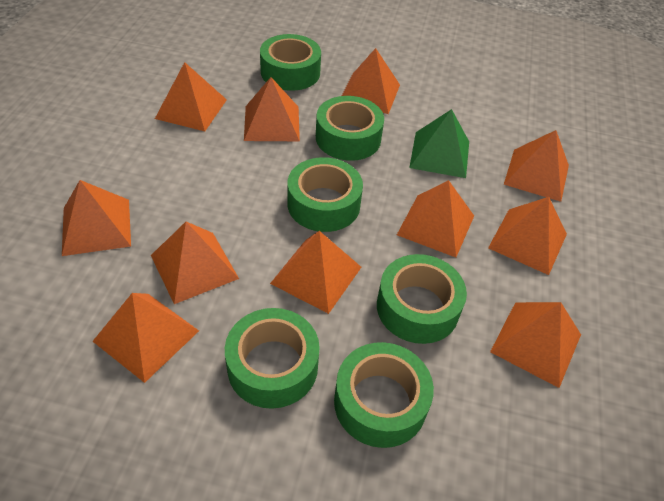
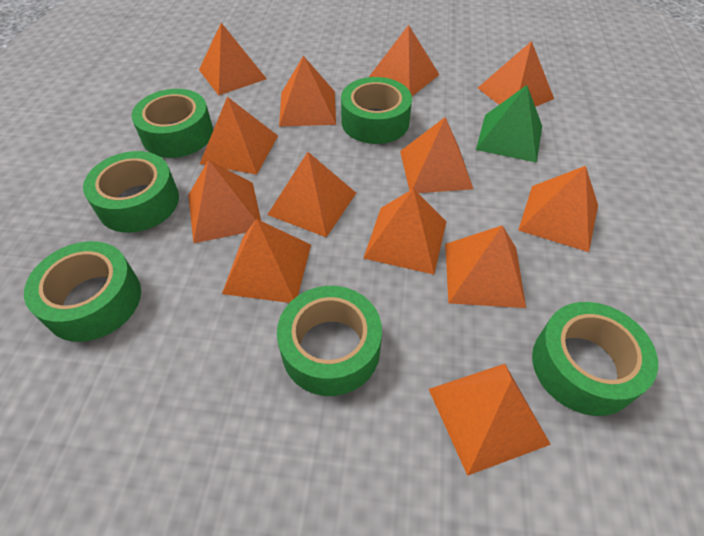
orange pyramid: [62,180,131,256] [92,293,199,383] [151,222,239,304] [155,62,227,131] [244,77,300,141] [270,231,361,314] [342,48,400,114] [397,180,474,257] [488,197,567,275] [490,302,581,388] [504,130,569,202] = 11 -> [188,160,261,243] [199,23,267,95] [200,97,278,175] [222,219,311,303] [267,152,356,237] [279,56,336,127] [364,189,446,275] [369,25,440,96] [400,117,473,193] [429,364,551,476] [445,225,526,308] [478,41,554,107] [518,166,598,252] = 13

